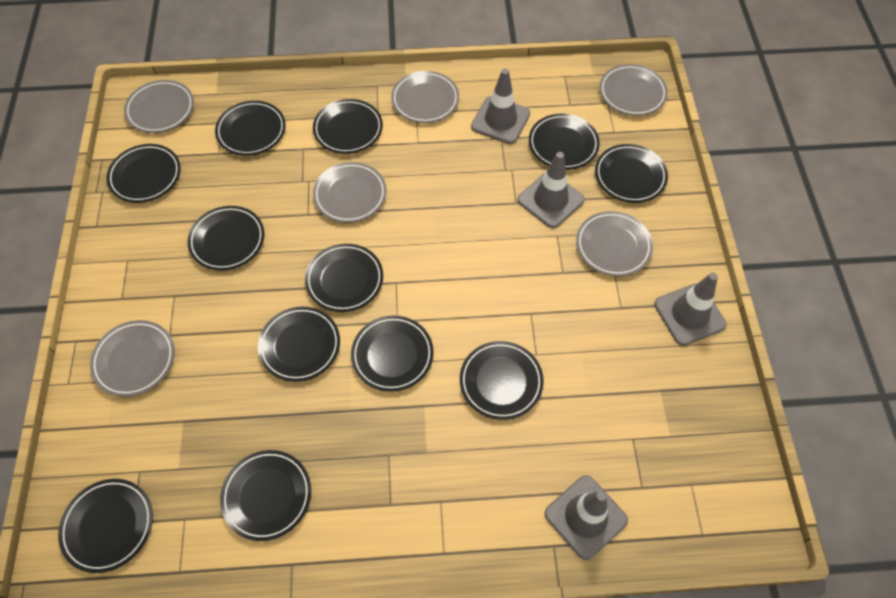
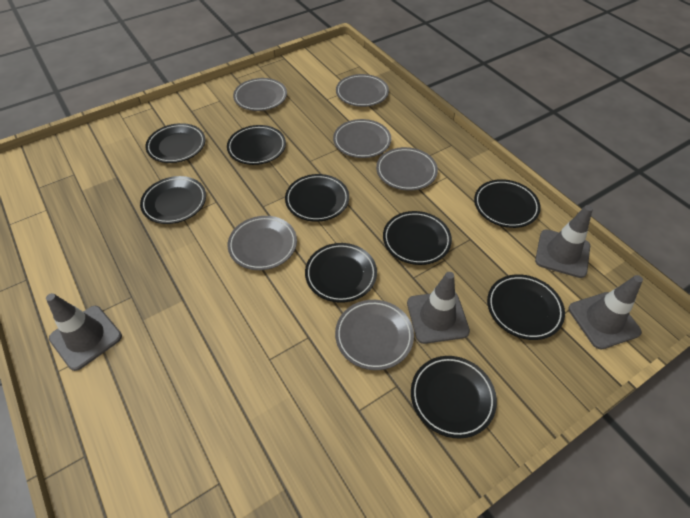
black plate: [58,479,153,573] [107,144,181,203] [187,206,264,271] [215,101,286,156] [220,450,311,541] [258,307,340,382] [305,244,383,312] [313,99,383,154] [351,316,434,392] [460,341,544,420] [529,114,600,170] [595,144,668,203] = 12 -> [140,176,206,224] [145,123,205,163] [227,125,286,165] [285,174,349,222] [305,243,377,303] [383,211,452,265] [411,356,497,439] [474,179,541,228] [487,274,565,340] = 9

